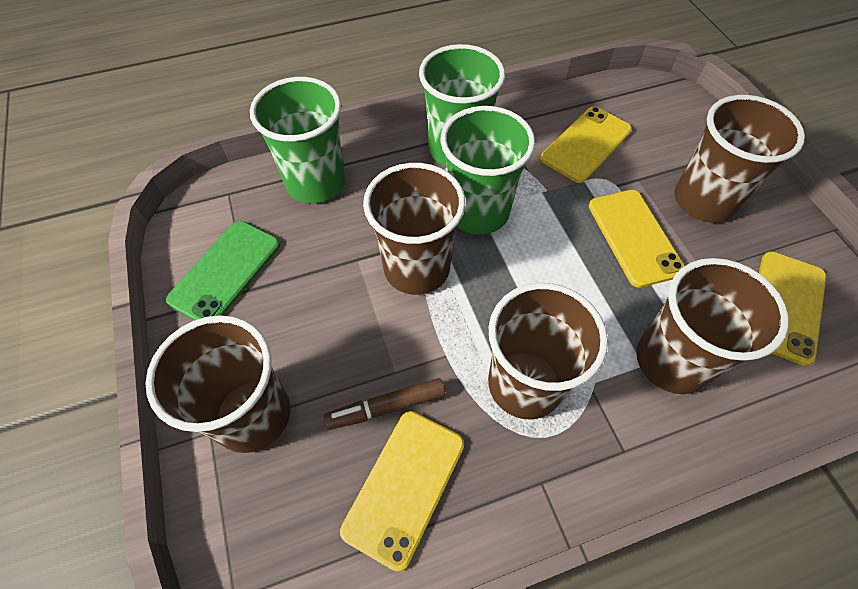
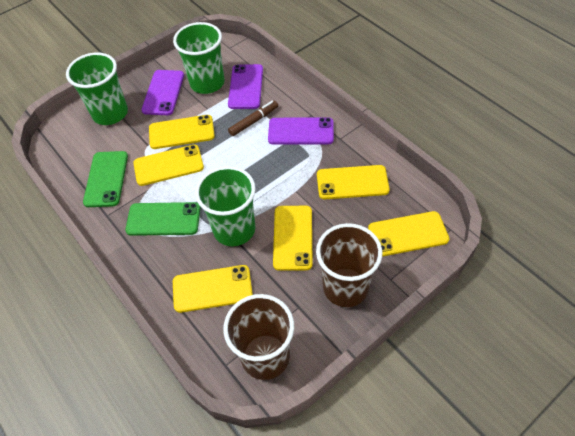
brown cup: [145,315,290,453] [363,163,465,295] [488,283,608,419] [636,258,789,394] [674,95,805,223] = 5 -> [223,294,294,380] [316,223,382,307] = 2
green phone: [166,221,280,320] = 1 -> [83,151,128,207] [125,202,200,236] = 2
purple phone: none = 0 -> [141,70,184,115] [228,64,263,109] [268,117,334,144] = 3
yellow phone: [340,411,464,572] [541,107,632,183] [589,190,685,288] [759,251,826,366] = 4 -> [133,144,204,186] [149,115,215,149] [173,265,253,313] [273,206,313,271] [317,165,390,199] [368,211,449,256] = 6

